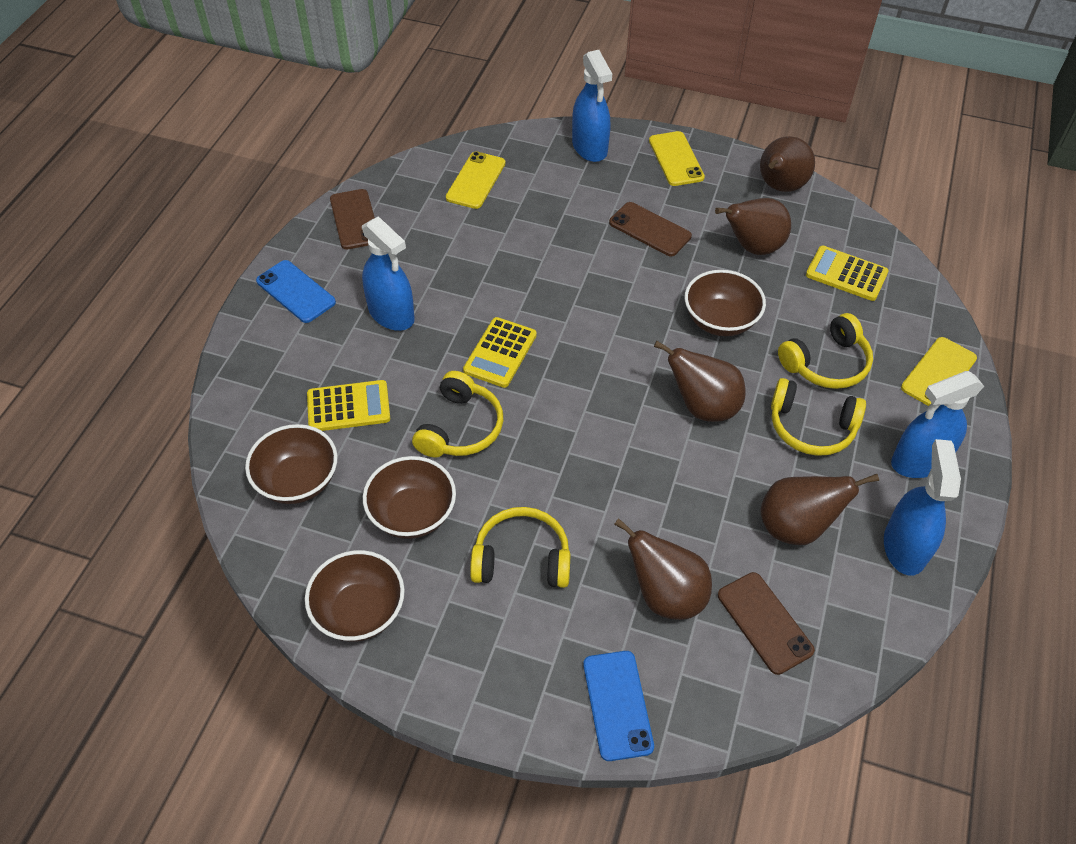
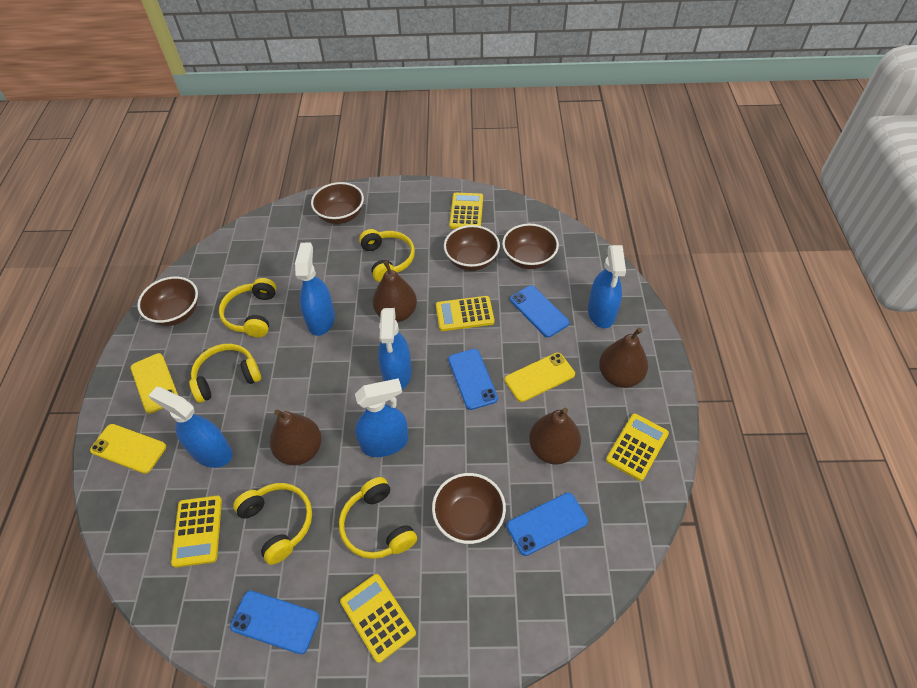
blue phone: [256,260,336,323] [583,651,654,761] = 2 -> [230,591,320,654] [448,349,498,410] [507,493,588,556] [510,285,569,337] = 4
blue spray bottle: [362,216,415,331] [572,50,612,162] [884,439,961,576] [891,371,984,478] = 4 -> [148,387,233,468] [295,243,335,336] [355,378,408,457] [378,308,412,390] [588,245,626,328] = 5
brown bowl: [245,424,338,504] [305,550,405,642] [363,456,456,539] [685,270,766,336] = 4 -> [137,277,198,326] [311,182,364,224] [432,473,506,544] [444,225,500,271] [502,224,559,269] = 5
brown pear: [614,518,712,620] [654,341,746,422] [715,198,791,255] [760,136,815,192] [760,474,879,545] = 5 -> [270,410,322,465] [373,261,417,322] [529,408,581,465] [599,328,648,388] = 4
brown phone: [330,189,375,249] [609,202,692,256] [718,572,815,675] = 3 -> none = 0
yellow calculator: [307,380,390,431] [463,317,537,388] [806,246,889,301] = 3 -> [171,496,222,568] [340,574,416,663] [436,296,495,331] [449,193,483,229] [606,414,669,481] = 5
yellow headphones: [412,371,503,458] [470,507,571,588] [771,378,866,456] [778,313,873,389] = 4 -> [189,344,261,403] [219,278,276,337] [233,483,312,565] [339,477,417,559] [359,229,415,282] = 5

